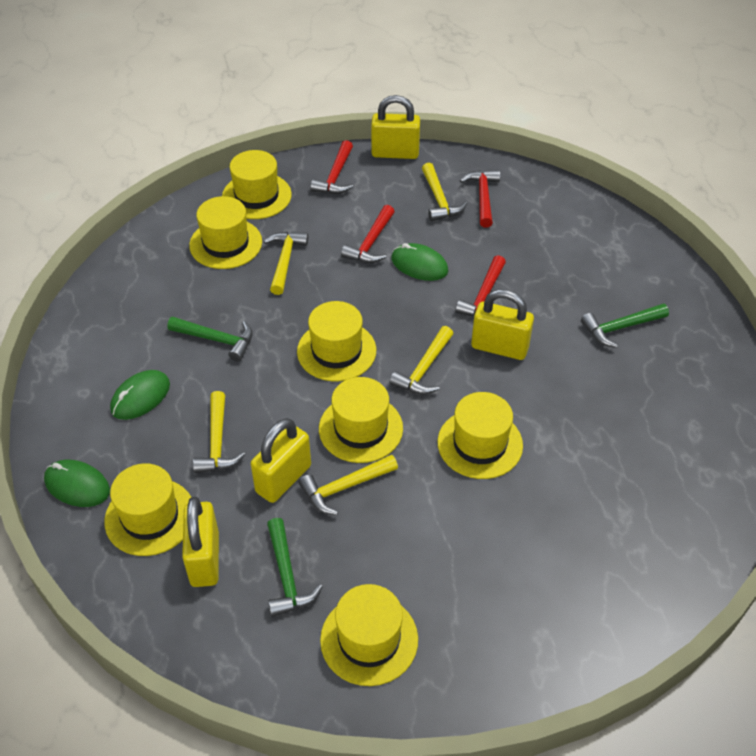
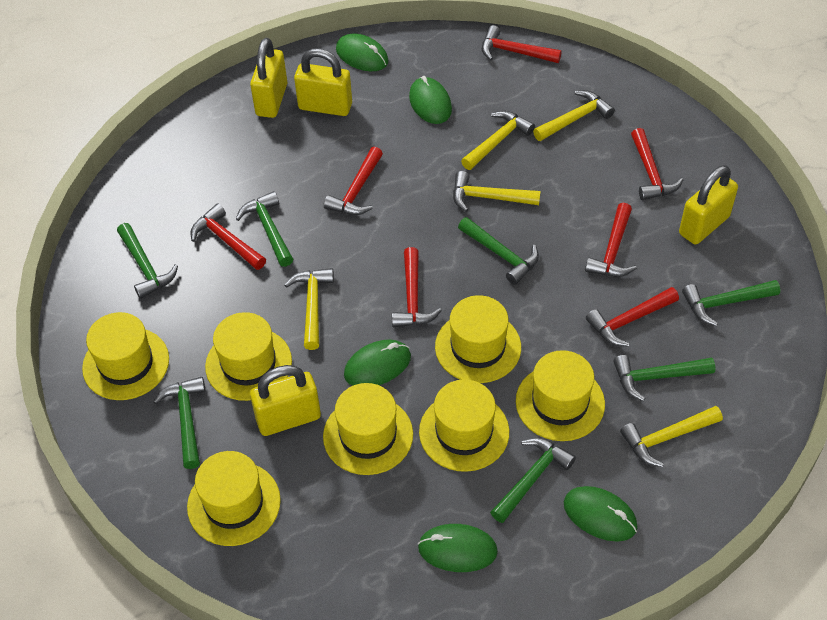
green hammer: [167,317,253,362] [267,518,323,617] [581,303,669,348] = 3 -> [117,223,178,299] [153,377,205,469] [236,191,293,267] [458,217,539,285] [490,438,576,523] [613,355,716,401] [682,280,780,326] = 7
green mouse: [44,460,110,507] [110,370,170,420] [391,243,448,281] = 3 -> [336,33,388,71] [344,340,411,386] [409,76,452,124] [418,524,498,572] [564,486,638,542] = 5
red hammer: [310,140,353,194] [341,205,395,263] [455,255,506,316] [460,170,500,228] = 4 -> [191,204,266,270] [324,147,383,215] [392,247,442,327] [482,25,562,63] [585,203,637,277] [586,287,679,347] [631,128,683,200] = 7

